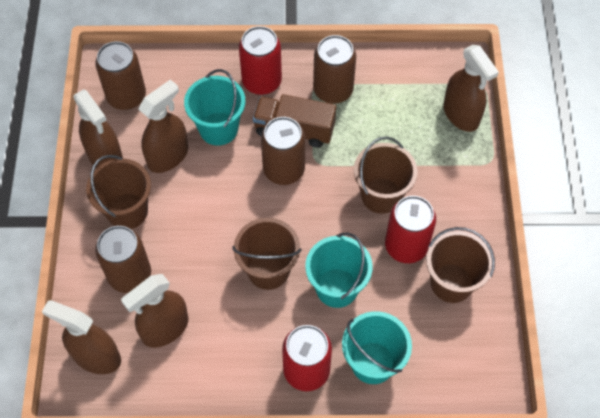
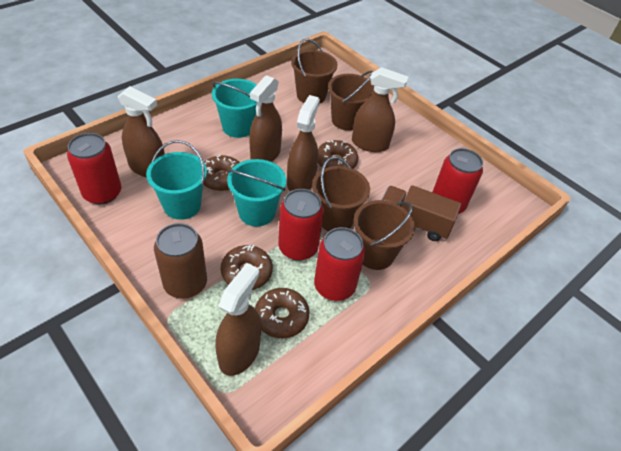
brown can: [95,41,146,110] [95,226,151,293] [261,117,305,185] [313,35,356,104] = 4 -> [154,223,207,299] = 1
brown donut: none = 0 -> [203,155,240,191] [221,245,273,290] [255,288,310,338] [318,140,358,169] = 4
red can: [239,26,282,95] [282,325,332,391] [385,196,436,263] = 3 -> [67,133,121,204] [278,189,324,261] [314,227,365,301] [432,148,483,214] = 4

